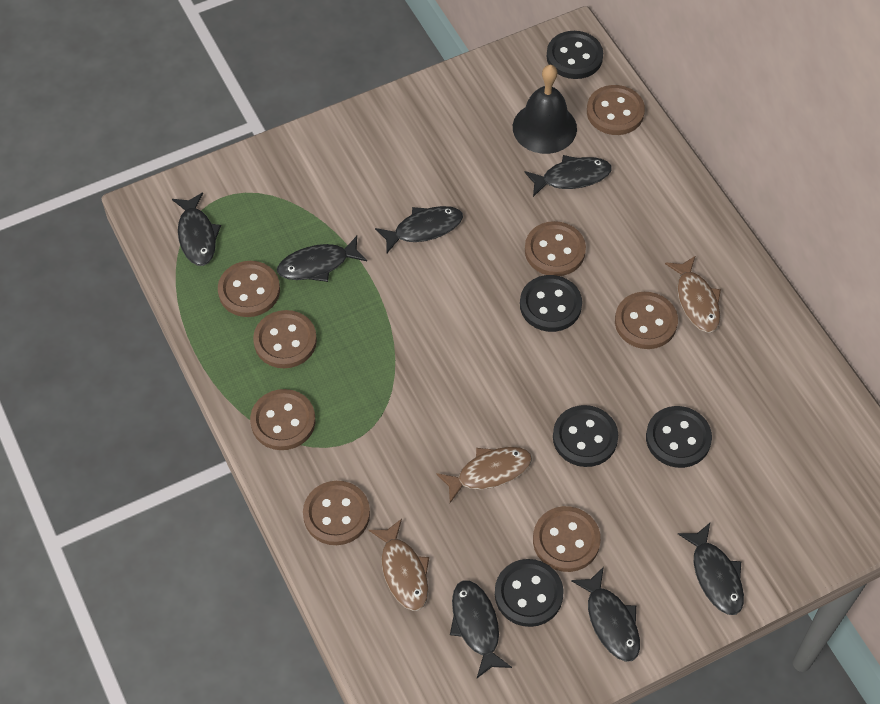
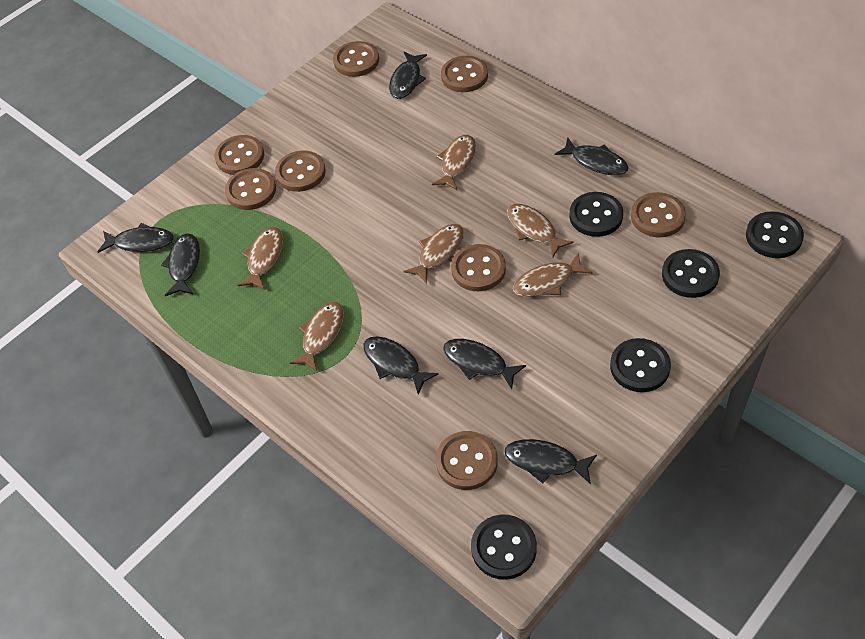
black bell: [513,65,577,154] = 1 -> none = 0
brown fish: [368,519,429,611] [436,447,532,503] [665,256,721,332] = 3 -> [238,227,283,290] [290,302,344,372] [403,224,464,284] [432,135,476,190] [507,204,574,257] [513,253,593,297] = 6

